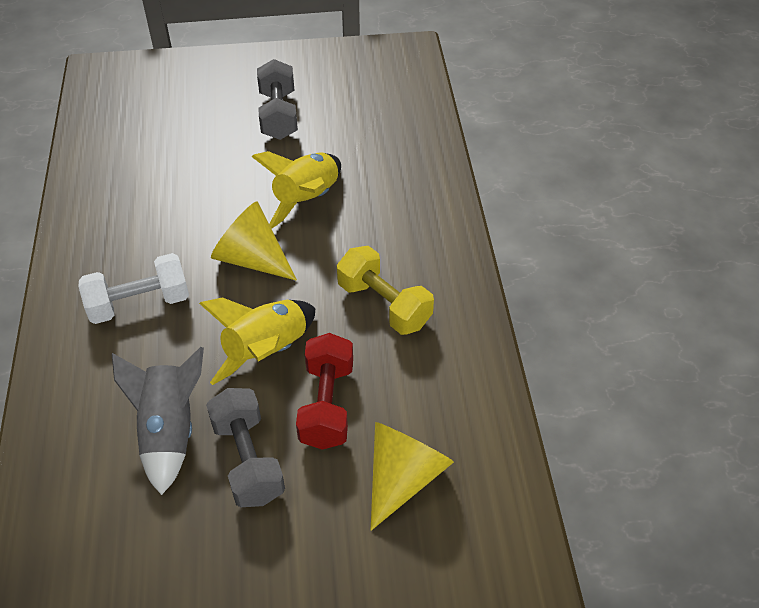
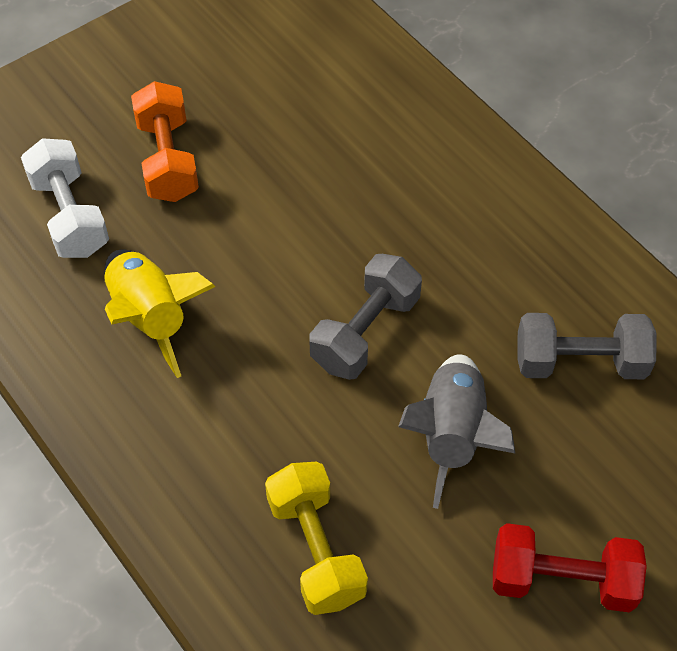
orange dumbbell: none = 0 -> [131,81,199,202] = 1
yellow cone: [211,202,297,281] [371,422,454,531] = 2 -> none = 0
yellow rocket: [199,297,315,385] [251,151,341,229] = 2 -> [104,250,216,378] = 1

